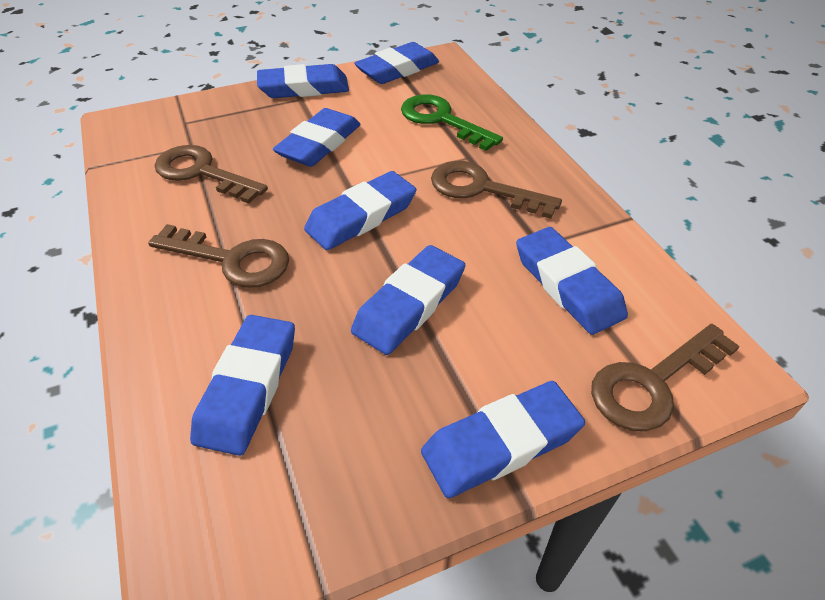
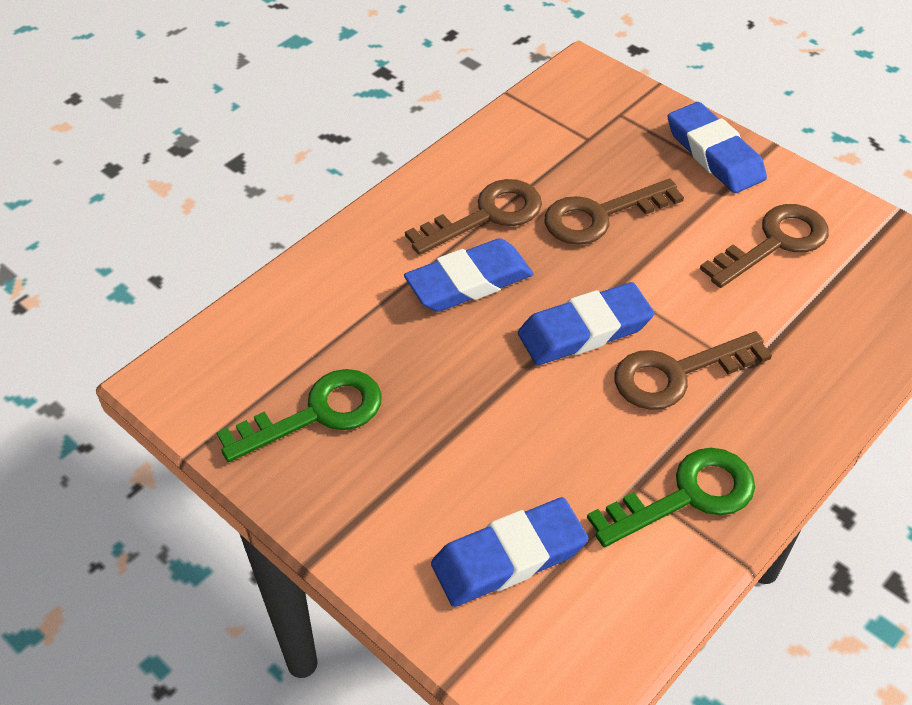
blue eraser: [190,315,295,456] [257,64,349,98] [273,108,361,167] [304,171,416,250] [351,245,465,355] [354,42,439,84] [421,381,585,498] [516,227,628,335] = 8 -> [404,238,534,312] [431,497,588,607] [518,282,654,365] [668,102,767,193] = 4
green key: [401,94,503,151] = 1 -> [217,369,382,462] [587,448,755,547] = 2

